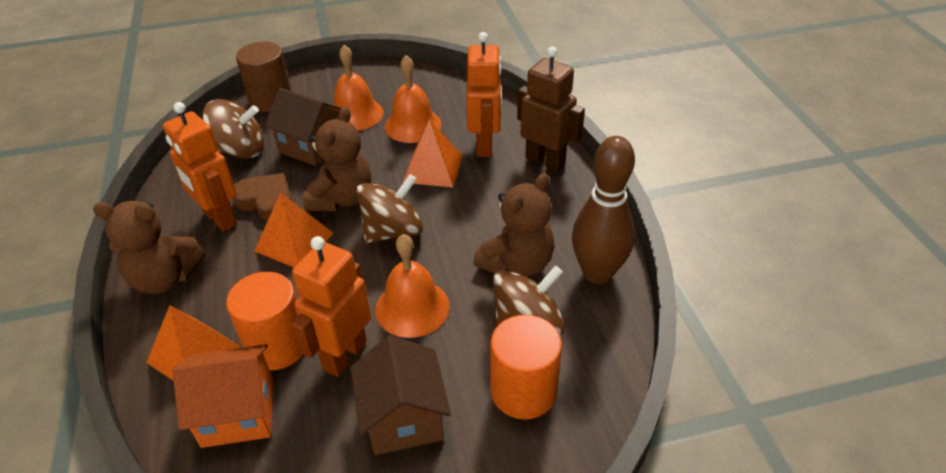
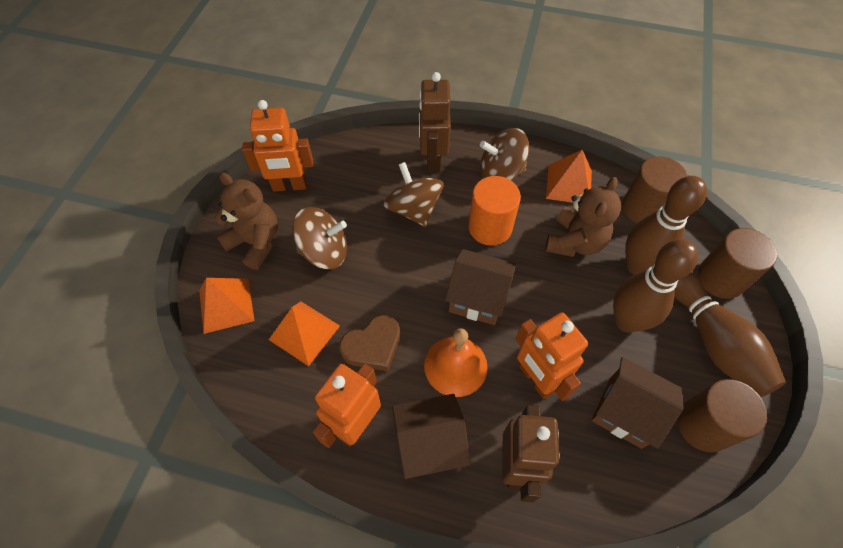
brown bowling pin: [572,136,635,284] = 1 -> [613,239,698,332] [625,176,707,275] [674,272,786,397] = 3
brown cylinder: [236,42,292,112] = 1 -> [622,156,688,223] [677,379,767,452] [698,228,777,299] = 3
brown house: [265,88,341,166] [350,335,451,455] = 2 -> [392,394,471,479] [445,249,516,325] [591,357,684,449] = 3
brown robot: [517,47,585,172] = 1 -> [419,72,451,172] [502,405,560,502] = 2
brown teddy bear: [93,201,206,294] [303,107,371,211] [473,173,555,277] = 3 -> [214,172,278,270] [545,177,621,257] = 2
orange bell: [332,45,384,131] [375,234,449,338] [384,55,441,143] = 3 -> [424,328,488,397] = 1
orange cylinder: [226,272,303,370] [490,315,562,419] = 2 -> [468,176,521,246] = 1
orange house: [172,344,273,448] = 1 -> none = 0

